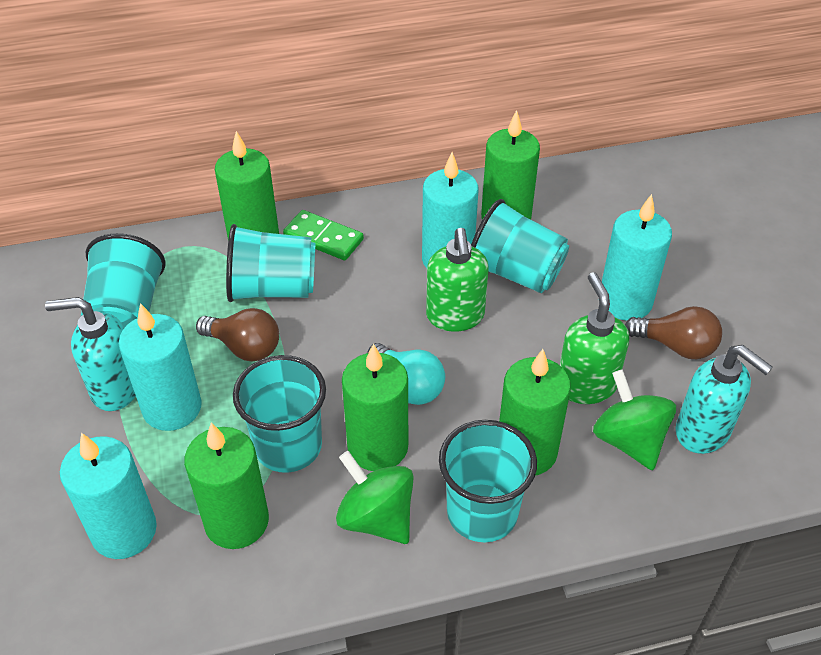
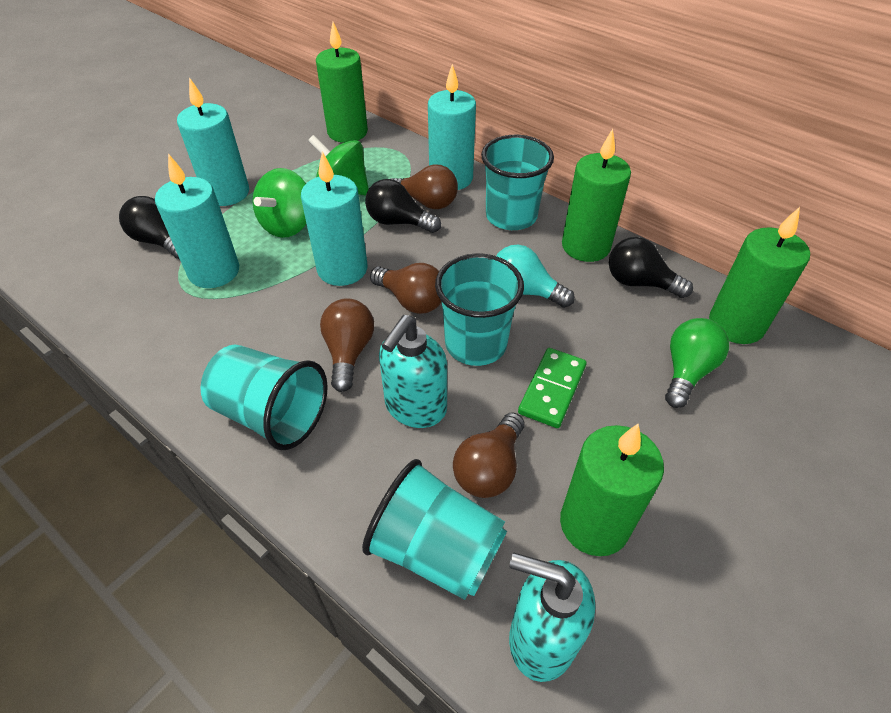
black light bulb: none = 0 -> [119,196,179,259] [365,179,441,233] [609,237,693,298] = 3
brown light bulb: [196,308,279,361] [625,306,722,359] = 2 -> [320,298,374,392] [370,263,441,314] [391,164,458,209] [453,412,524,498] = 4
green candle: [184,423,269,549] [215,131,279,240] [342,344,408,471] [481,110,540,220] [499,349,571,476] = 5 -> [316,22,368,143] [560,423,664,556] [562,129,631,262] [709,207,810,344] = 4
green light bulb: none = 0 -> [665,318,729,408] = 1
green soap dispenser: [426,228,489,332] [560,272,629,404] = 2 -> none = 0
turquoise cup: [81,233,166,328] [226,224,316,302] [233,355,326,473] [439,420,537,542] [471,199,569,293] = 5 -> [201,345,328,450] [362,459,507,600] [435,253,524,366] [481,135,554,230] = 4

